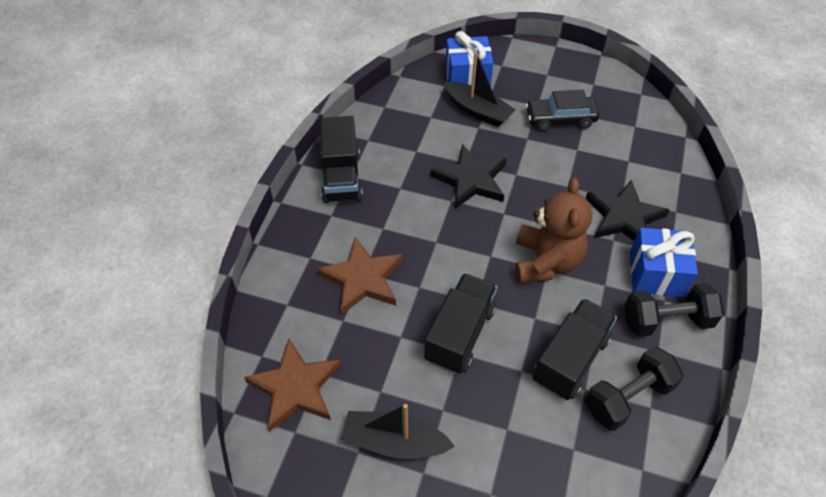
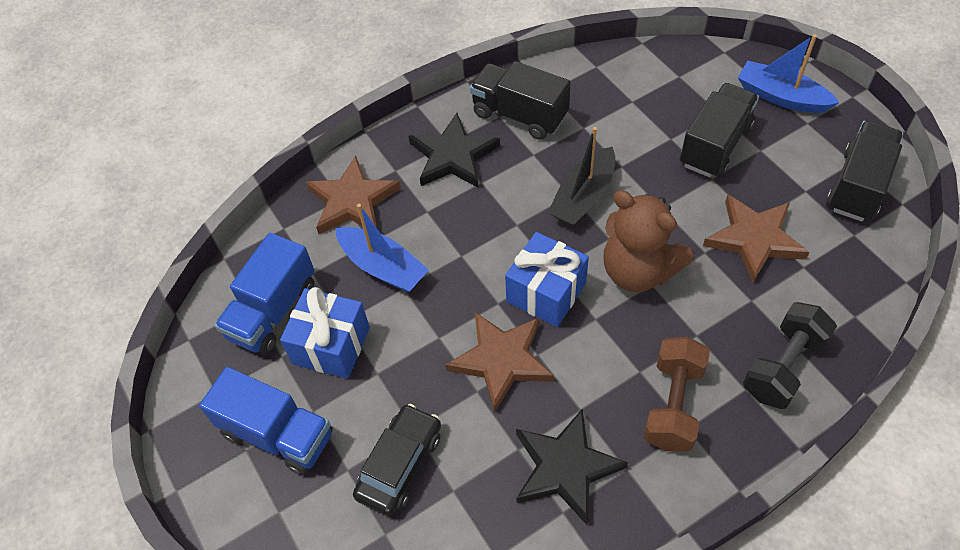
black boat: [341,404,455,459] [444,52,516,127] = 2 -> [548,127,615,226] = 1
black dumbbell: [585,346,684,431] [624,283,724,337] = 2 -> [743,302,837,409] = 1
blue boat: none = 0 -> [335,204,429,293] [738,34,839,113] = 2
blue truck: none = 0 -> [199,367,333,475] [215,233,315,355] = 2
brown dumbbell: none = 0 -> [644,337,710,452] = 1
brown star: [244,339,341,432] [317,237,403,315] = 2 -> [306,156,401,234] [445,312,554,412] [703,195,810,283] = 3

